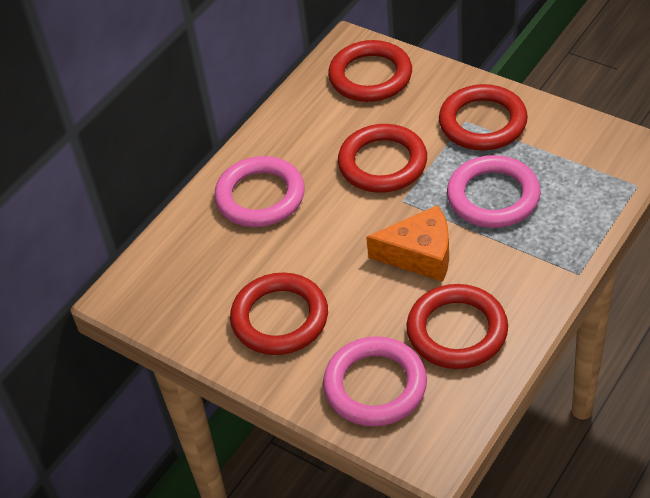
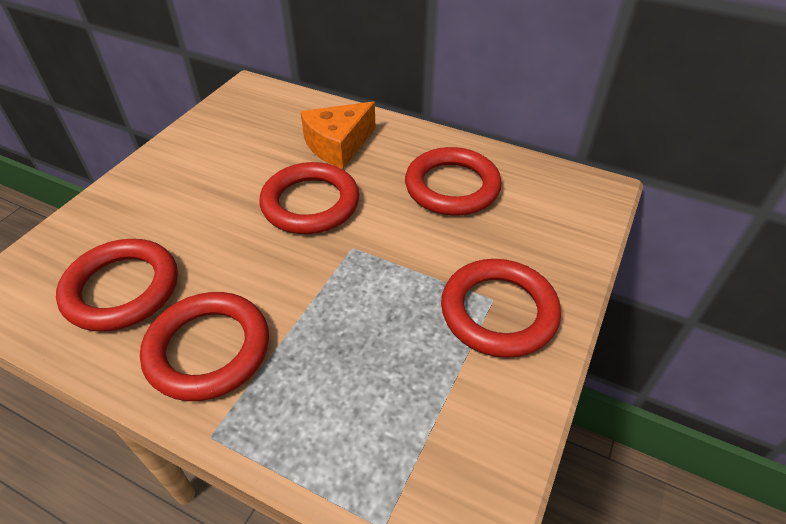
pink ring: [214,156,305,227] [323,336,427,426] [447,155,541,228] = 3 -> none = 0

